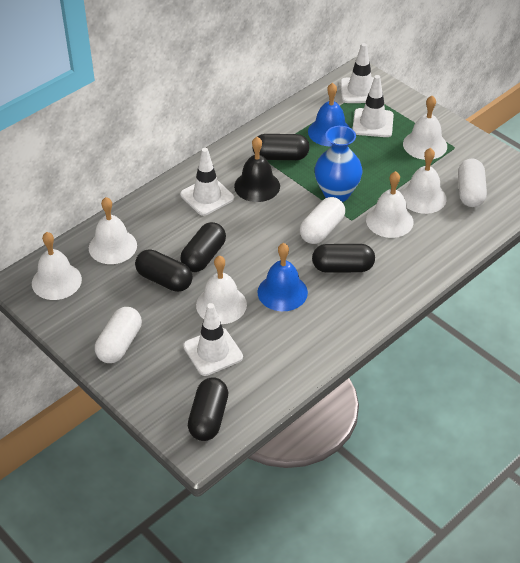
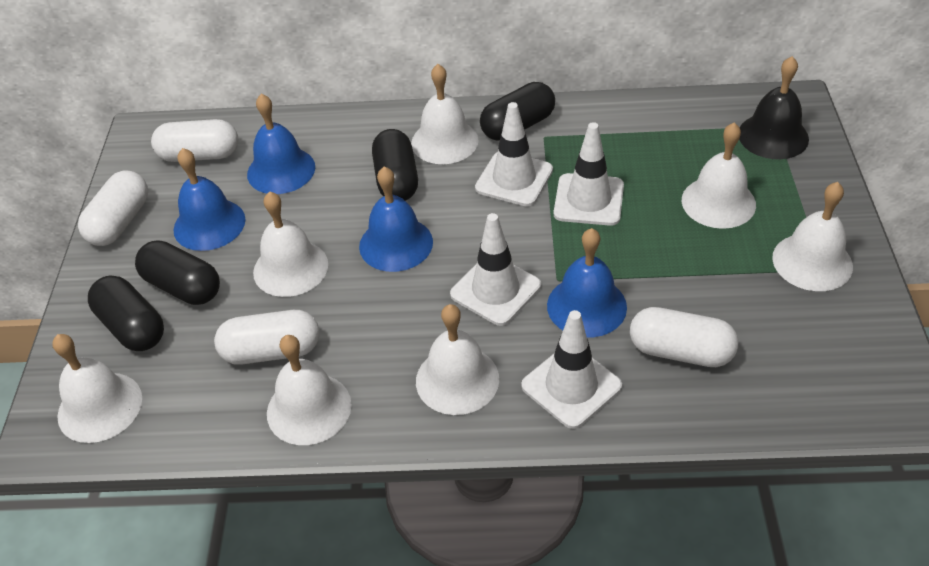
black capsule: [135,249,193,292] [180,222,226,272] [188,377,228,441] [252,134,310,160] [312,244,375,273] = 5 -> [88,276,164,351] [135,240,220,305] [372,129,418,201] [480,82,555,141] = 4
blue bell: [257,243,308,311] [308,83,350,147] = 2 -> [174,148,245,251] [247,94,315,194] [359,167,433,272] [547,228,627,338] = 4
blue vase: [315,126,362,202] = 1 -> none = 0
white bell: [32,232,82,300] [89,197,137,264] [196,255,247,324] [366,171,413,238] [401,148,447,214] [403,96,447,160] = 6 -> [53,334,142,443] [253,191,328,297] [267,335,351,445] [411,64,479,164] [416,304,499,415] [682,122,756,229] [772,182,853,291] = 7
white capsule: [95,307,142,363] [300,197,345,244] [458,159,487,207] = 3 -> [78,170,148,246] [151,119,238,162] [214,310,319,365] [630,307,738,367] = 4

